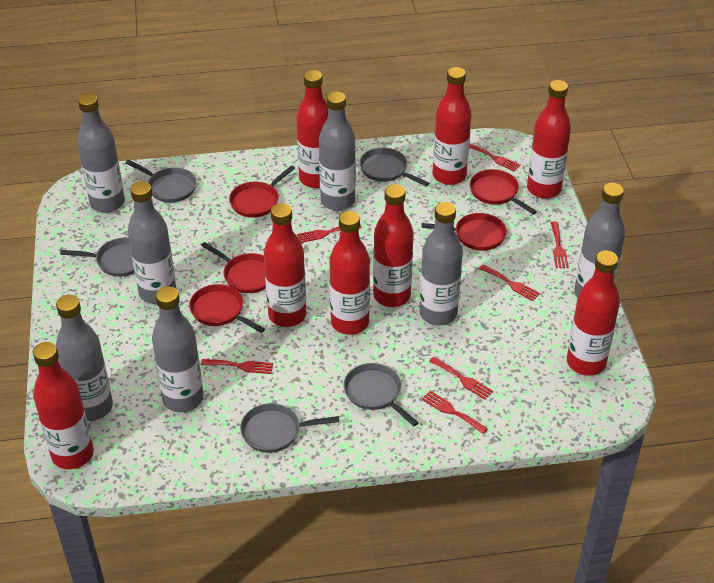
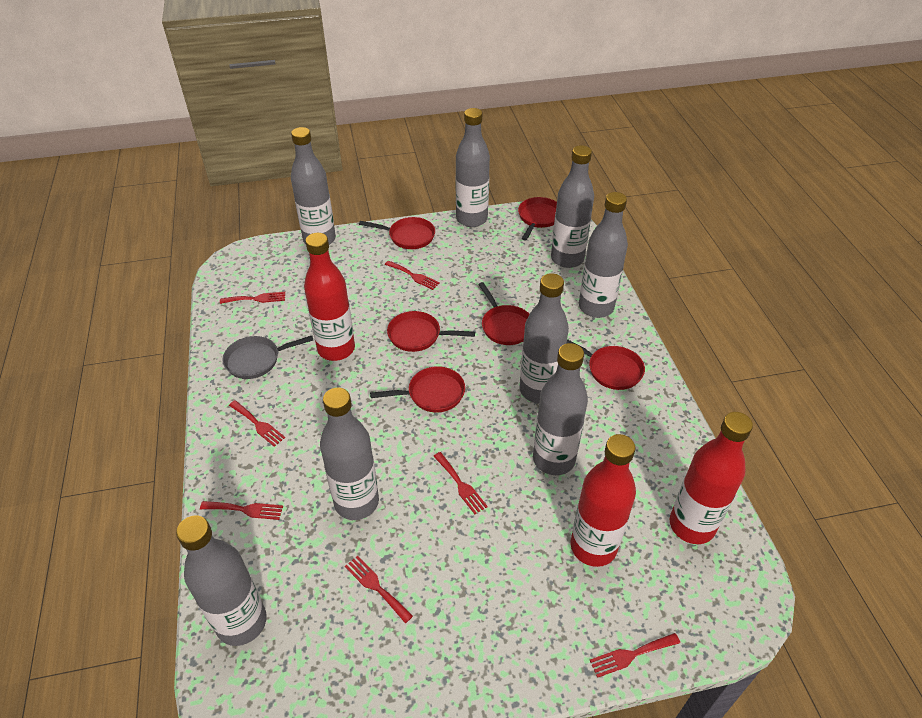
grey bottle: [56,295,113,421] [77,93,125,213] [128,181,176,304] [152,286,203,412] [319,92,356,211] [419,202,463,325] [574,183,625,298] = 7 -> [176,515,267,646] [291,127,336,245] [320,388,379,520] [456,108,490,227] [520,273,569,403] [533,343,588,475] [551,145,594,268] [579,192,628,318] = 8
grey pan: [60,237,134,277] [125,160,196,203] [240,403,339,453] [344,363,419,426] [359,148,429,186] = 5 -> [222,336,313,379] = 1
red bottle: [33,342,94,469] [264,203,306,327] [296,70,328,188] [329,211,370,335] [373,184,414,307] [433,67,472,185] [527,80,571,199] [567,250,620,376] = 8 -> [304,233,355,361] [571,434,636,567] [669,412,753,544] = 3
red pan: [189,284,265,333] [201,242,266,293] [229,165,295,218] [421,213,507,251] [470,169,537,215] = 5 -> [359,217,435,249] [370,366,465,413] [387,311,475,352] [478,282,529,345] [518,197,557,241] [566,339,645,390] = 6

